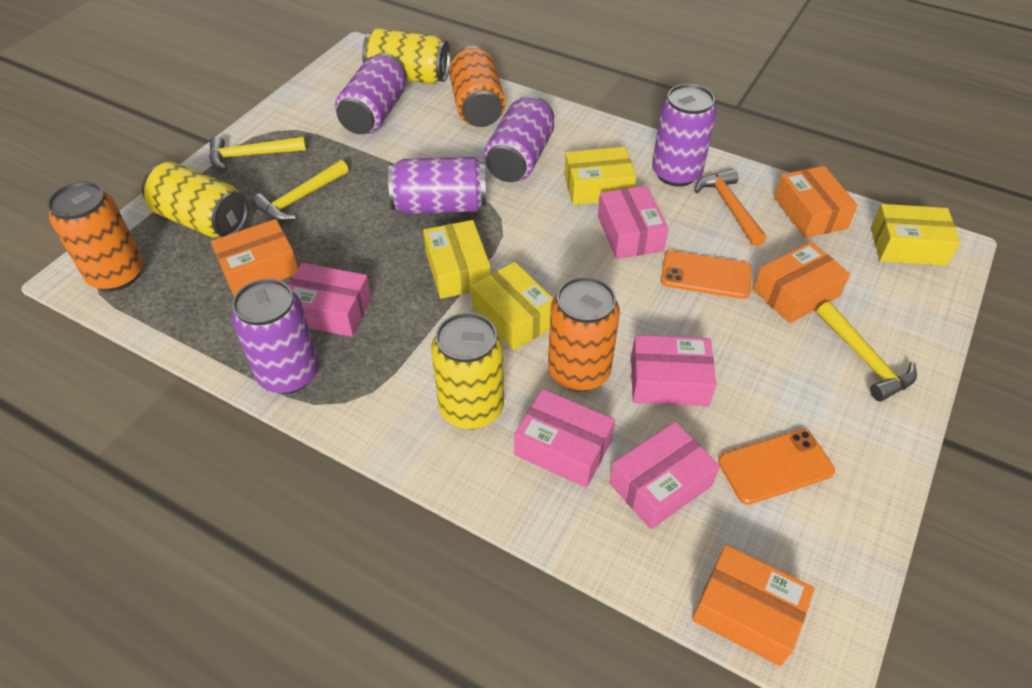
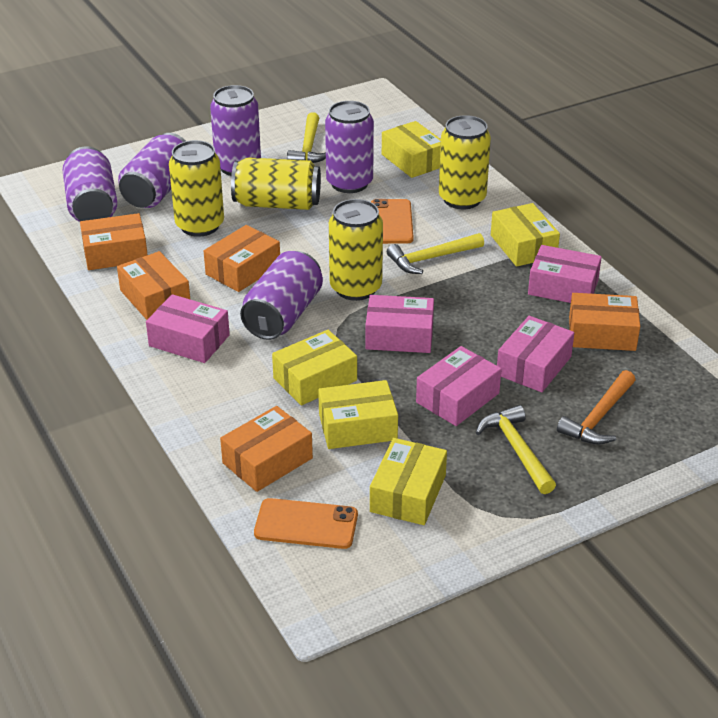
orange box: [211,219,298,296] [692,545,815,666] [753,242,850,323] [774,166,858,238] = 4 -> [80,213,148,270] [117,251,190,320] [204,225,280,292] [220,406,313,492] [569,293,640,351] = 5
orange can: [47,181,143,291] [449,46,505,127] [548,276,620,392] = 3 -> none = 0
yellow box: [423,220,491,299] [471,262,553,350] [564,147,636,205] [871,204,960,266] = 4 -> [272,330,357,405] [318,380,398,449] [370,438,447,525] [382,121,441,178] [491,203,560,267] = 5
yellow can: [142,162,249,238] [362,28,450,84] [431,312,504,429] = 3 -> [169,140,224,237] [231,157,321,210] [329,199,383,301] [439,115,491,209] = 4

